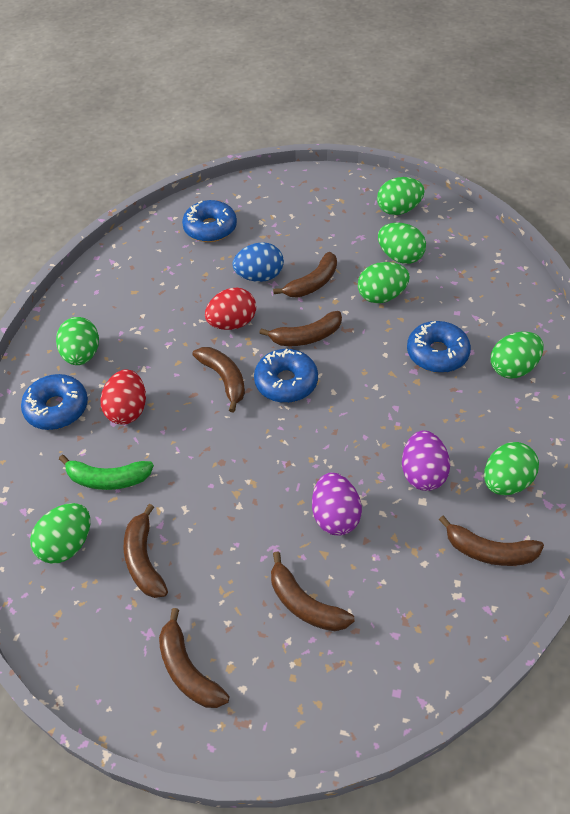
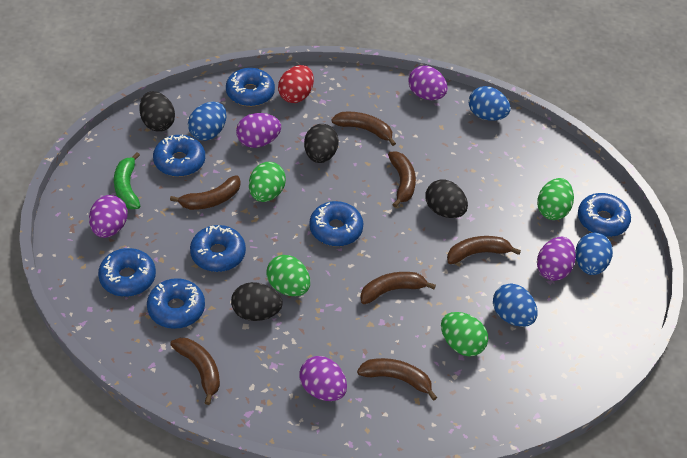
black egg: none = 0 -> [140,91,175,132] [231,282,283,321] [304,124,339,163] [425,180,468,218] = 4
blue donut: [21,374,88,430] [182,200,237,242] [254,349,318,403] [407,321,471,373] = 4 -> [98,248,156,297] [147,278,205,329] [153,134,205,177] [190,225,246,272] [226,68,275,106] [309,201,363,247] [578,193,631,237] = 7
blue egg: [233,242,284,282] = 1 -> [188,102,227,141] [469,86,510,121] [493,283,537,327] [575,233,613,275] = 4
green egg: [30,503,90,564] [56,317,99,365] [358,262,410,303] [377,177,425,215] [378,222,426,264] [484,442,539,495] [491,332,544,379] = 7 -> [249,162,286,202] [266,255,310,296] [441,312,488,357] [537,178,574,220] = 4
purple egg: [312,473,362,536] [402,431,450,491] = 2 -> [89,195,128,238] [236,113,281,148] [299,356,347,401] [409,65,448,100] [537,237,576,281] = 5
red egg: [100,369,146,425] [205,287,256,330] = 2 -> [278,65,314,103] = 1

